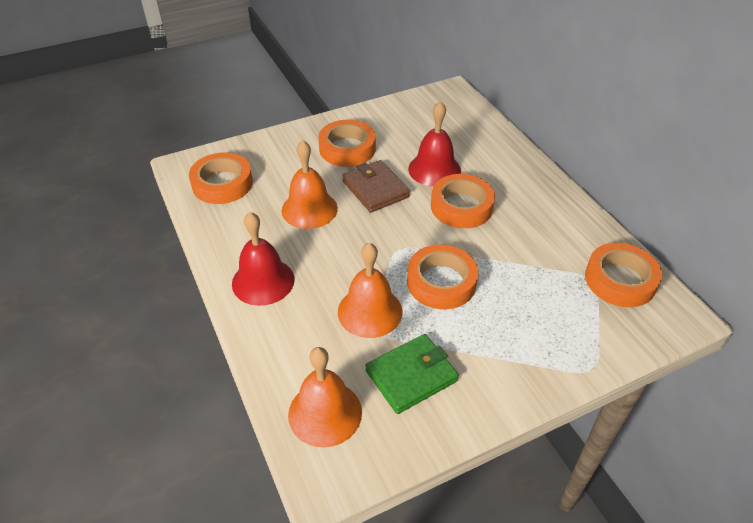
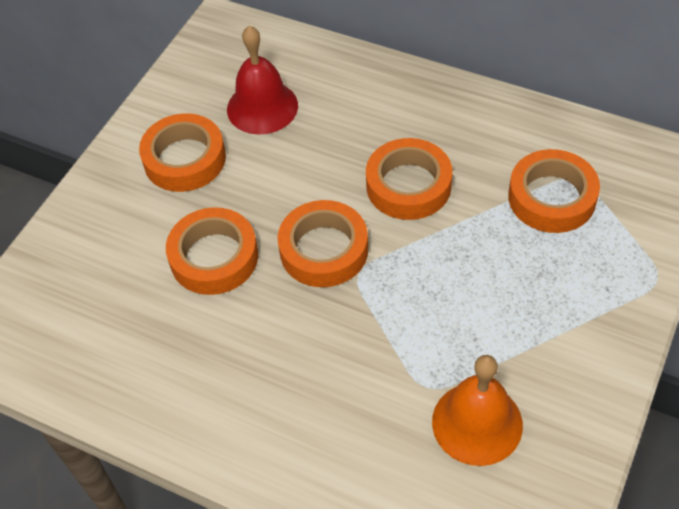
brown wallet: [342,160,410,213] = 1 -> none = 0
green wallet: [365,334,459,414] = 1 -> none = 0
orange bell: [282,140,338,229] [288,347,362,447] [338,243,402,338] = 3 -> [432,355,523,466] = 1
red bell: [232,212,295,306] [408,101,461,187] = 2 -> [227,26,298,134] = 1

